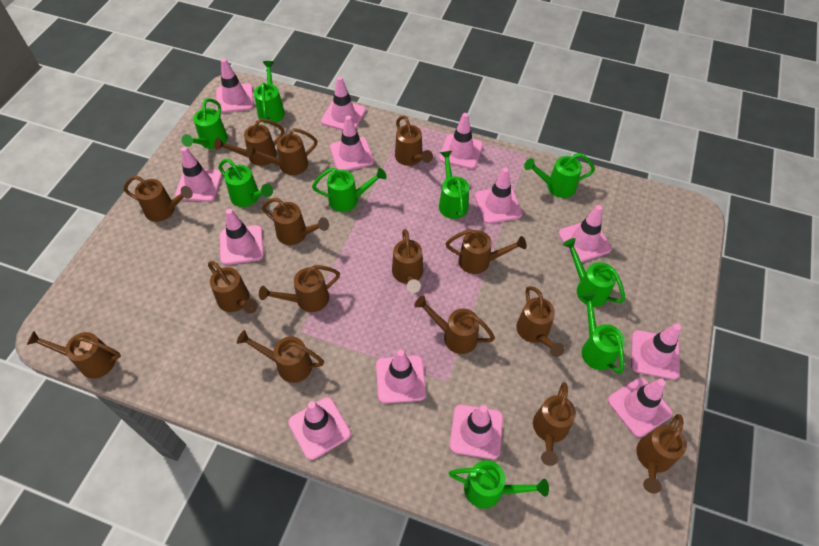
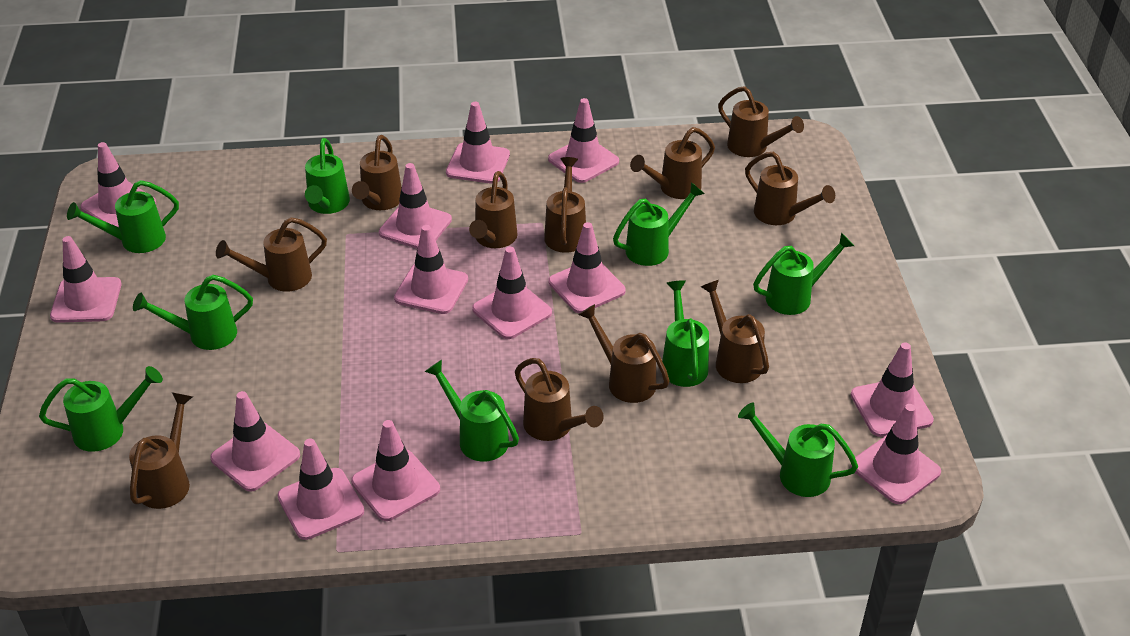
brown watering can: [27,331,121,378] [124,175,193,222] [208,261,258,314] [214,118,284,166] [237,330,324,383] [246,128,317,175] [259,265,340,312] [262,198,329,245] [392,229,423,293] [395,115,433,166] [414,295,495,354] [446,229,527,274] [516,286,565,357] [533,382,576,466] [636,414,687,494] = 15 -> [129,392,193,509] [216,217,327,292] [352,135,402,210] [469,171,518,248] [515,358,604,441] [544,157,586,253] [578,304,670,403] [630,127,715,199] [701,280,769,383] [718,86,804,157] [745,152,835,225] = 11

